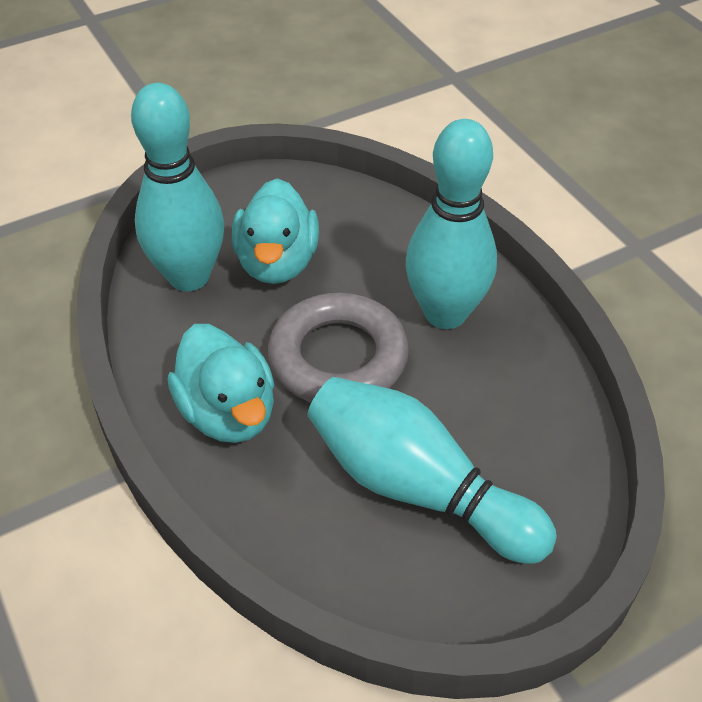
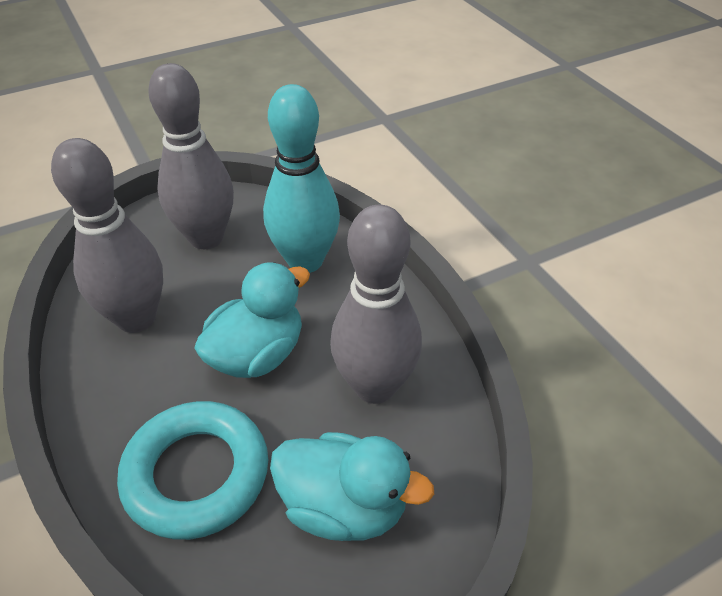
grey bowling pin: none = 0 -> [51,138,163,333] [148,63,234,249] [330,205,422,404] = 3
grey ring: [268,293,409,403] = 1 -> none = 0
turquoise bowling pin: [131,83,224,291] [308,377,557,564] [406,119,497,329] = 3 -> [263,84,340,273] = 1
turquoise ring: none = 0 -> [117,401,268,540] = 1

